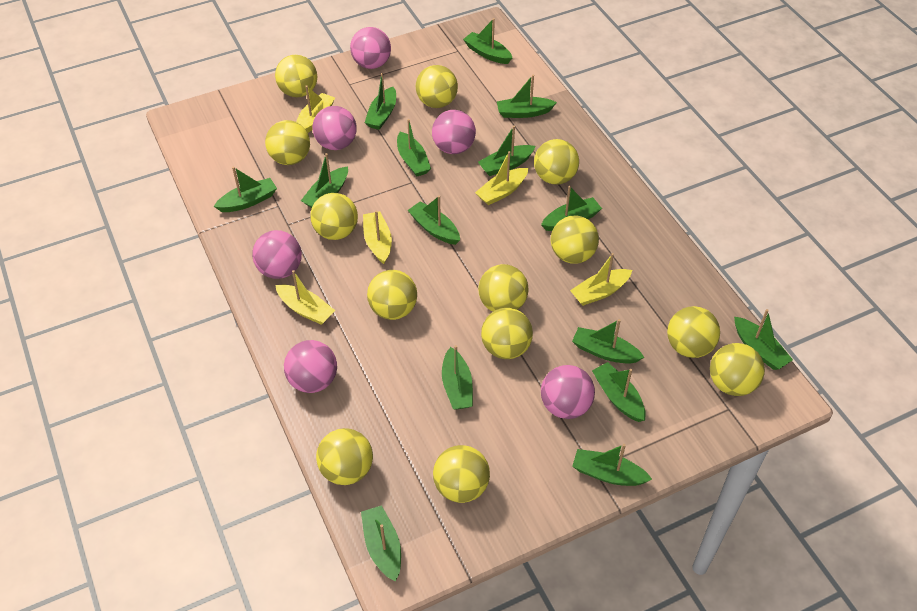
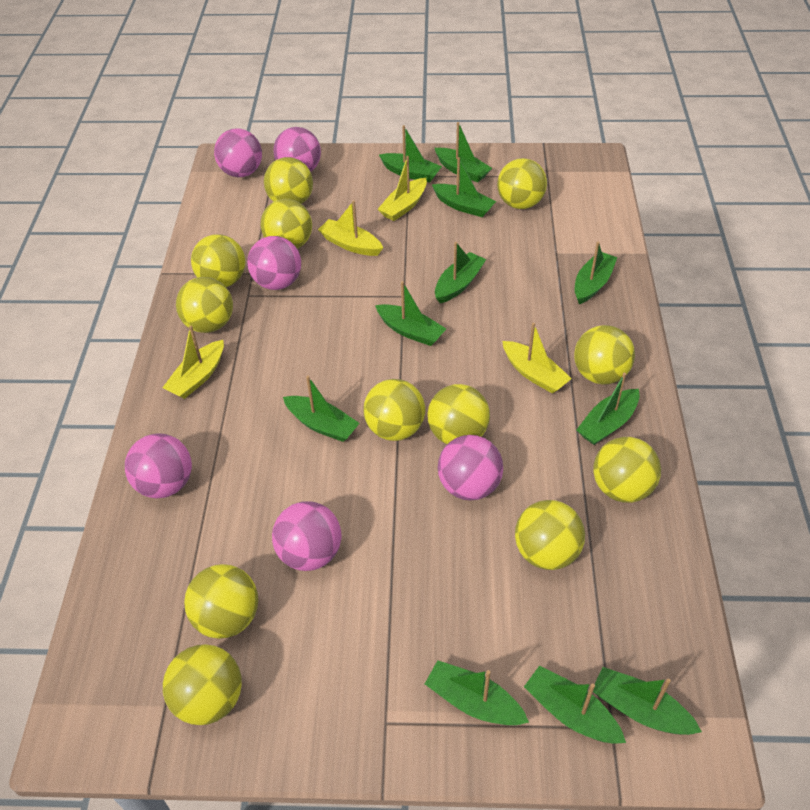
green boat: [214,167,277,212] [301,153,348,208] [361,505,401,582] [365,73,396,130] [397,119,431,176] [408,196,460,245] [442,345,473,410] [463,18,512,64] [478,126,536,176] [497,75,557,118] [541,186,602,231] [572,319,645,364] [572,444,652,486] [592,362,646,422] [734,309,793,370] = 15 -> [283,376,360,442] [375,281,446,346] [379,125,442,182] [425,660,529,725] [432,157,496,217] [435,122,492,182] [435,242,486,303] [524,665,626,744] [575,242,618,304] [576,373,640,445] [593,667,702,735] = 11
yellow ball: [265,120,310,165] [275,55,317,97] [310,193,358,240] [316,428,373,485] [367,270,417,320] [416,65,458,108] [433,445,490,503] [479,264,528,312] [481,308,533,359] [534,139,579,185] [551,216,599,264] [667,306,720,358] [710,343,765,396] = 13 -> [163,644,242,725] [176,277,233,333] [184,564,258,639] [191,234,245,287] [261,199,312,249] [264,157,313,204] [363,379,425,441] [427,384,490,444] [497,158,547,209] [515,500,585,570] [574,325,635,385] [594,437,661,503] = 12
yellow boat: [275,270,335,325] [296,85,335,133] [363,210,392,264] [475,151,528,205] [570,253,632,306] = 5 -> [162,326,224,399] [318,200,383,256] [378,156,427,221] [502,323,572,393] = 4

